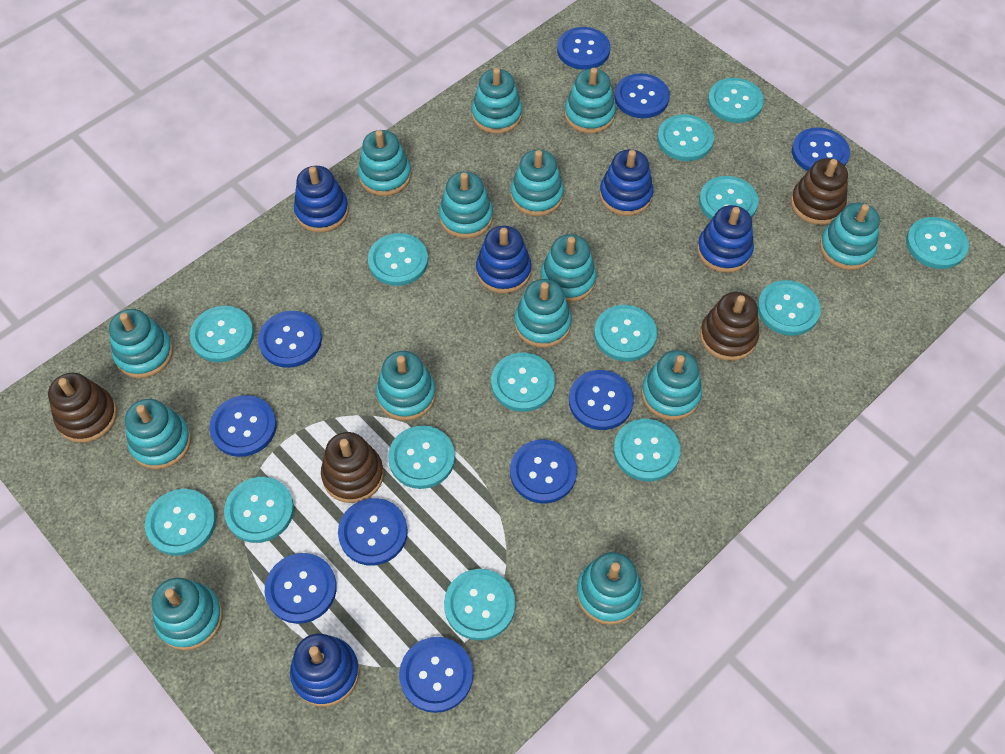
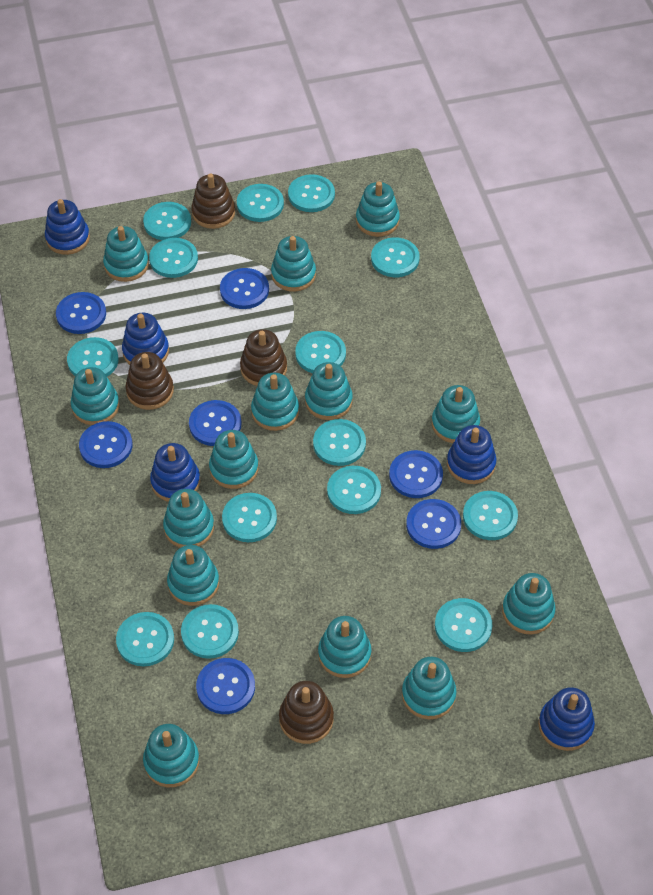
blue button: [209,395,277,457] [258,311,322,368] [265,553,337,624] [338,498,408,566] [399,637,473,713] [510,440,577,504] [557,27,610,70] [569,370,634,430] [614,73,670,118] [792,127,850,171] = 10 -> [56,292,106,334] [79,421,132,468] [189,400,242,446] [196,658,255,714] [220,268,269,309] [389,450,443,498] [406,499,461,549] = 7

